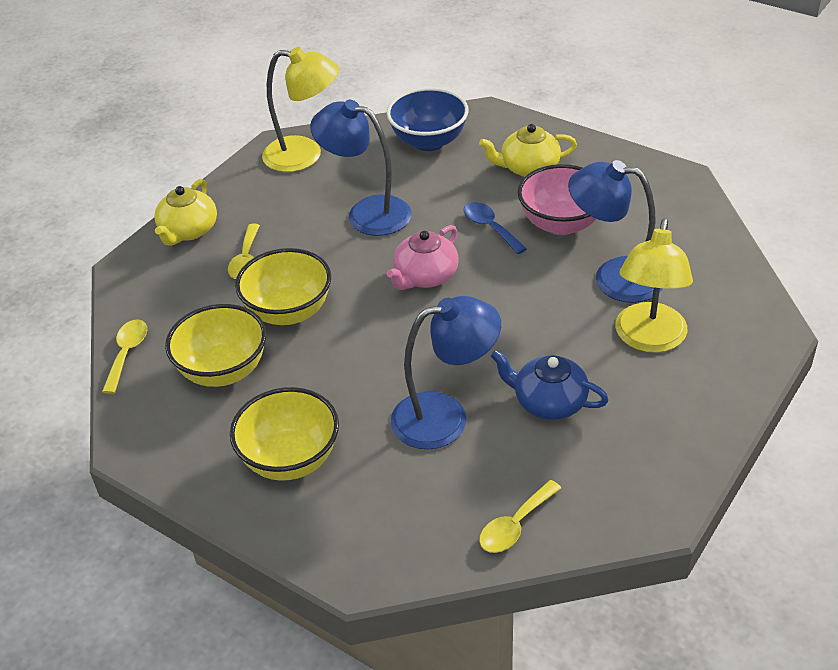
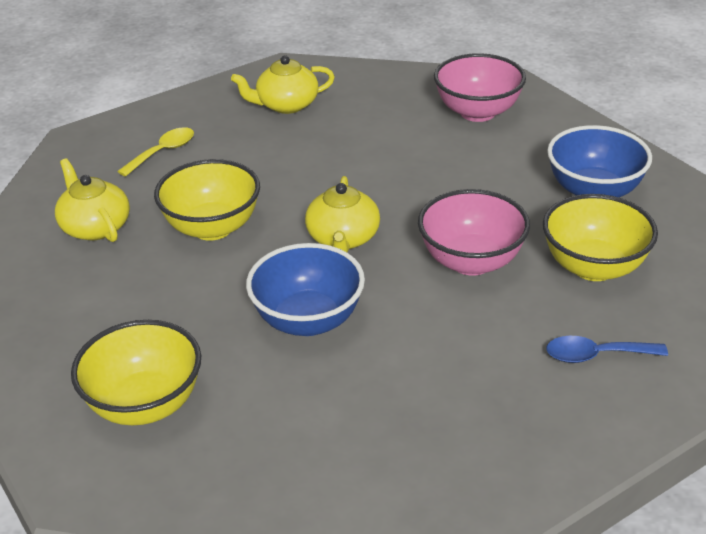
blue bowl: [387,87,469,151] = 1 -> [246,243,365,336] [547,125,652,197] = 2
blue lamp: [310,100,412,236] [391,296,501,449] [568,160,663,303] = 3 -> none = 0
blue teapot: [491,350,609,420] = 1 -> none = 0
pink bowl: [517,164,596,235] = 1 -> [418,189,530,276] [434,53,526,122] = 2
pink teapot: [387,225,459,290] = 1 -> none = 0
yellow lamp: [262,47,339,172] [615,218,693,353] = 2 -> none = 0
yellow spoon: [102,319,147,394] [228,224,260,279] [479,480,561,553] = 3 -> [117,127,194,177] = 1
yellow teapot: [154,179,217,246] [479,124,577,177] = 2 -> [55,158,130,242] [231,55,335,114] [305,176,380,252] = 3

